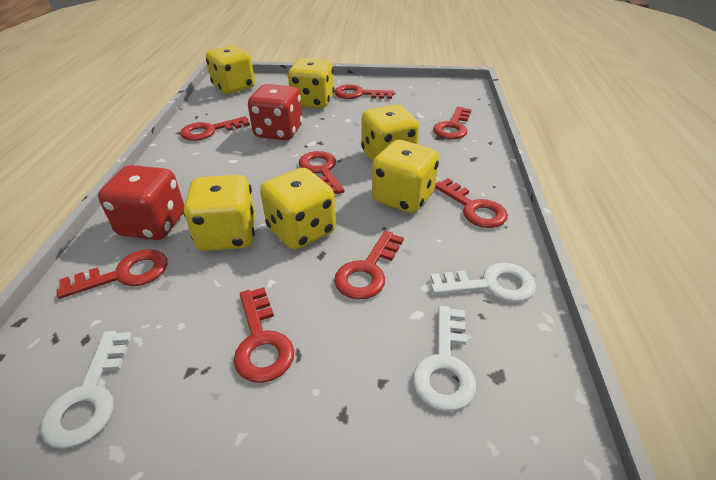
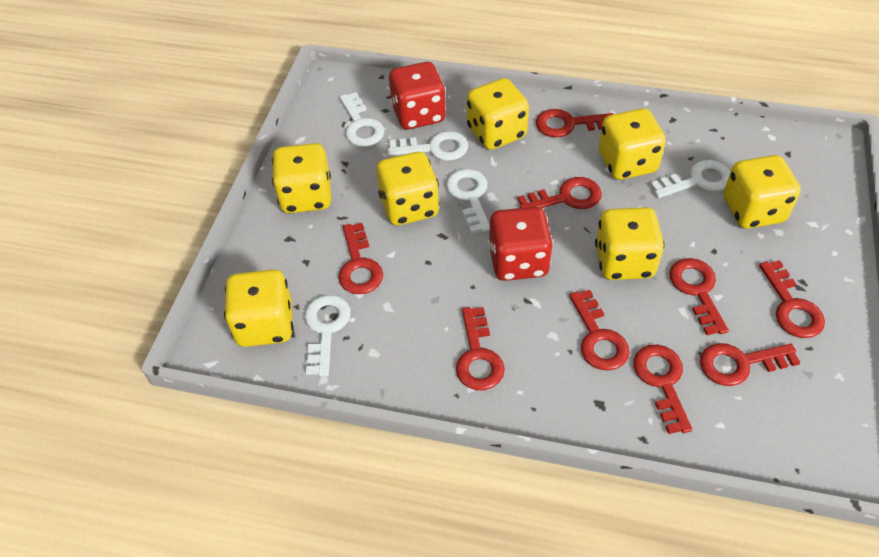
red key: [57,249,167,299] [180,116,250,141] [234,287,294,383] [299,151,345,194] [334,84,394,99] [334,231,404,300] [433,107,472,140] [435,178,508,228] = 8 -> [338,223,383,294] [456,307,505,390] [517,177,602,209] [536,109,613,137] [569,290,630,371] [633,345,693,434] [669,258,729,335] [700,343,801,386] [759,260,825,338] = 9
white key: [40,331,132,449] [413,306,476,411] [430,263,536,302] = 3 -> [304,295,351,376] [340,92,384,147] [387,131,468,161] [446,169,490,234] [650,160,731,198] = 5
yellow dice: [183,175,255,251] [206,45,255,94] [260,168,336,250] [288,58,335,108] [361,105,419,162] [372,140,439,213] = 6 -> [224,269,293,347] [272,143,331,213] [377,152,440,225] [467,78,529,150] [595,207,665,280] [599,108,666,180] [724,155,801,229] = 7

